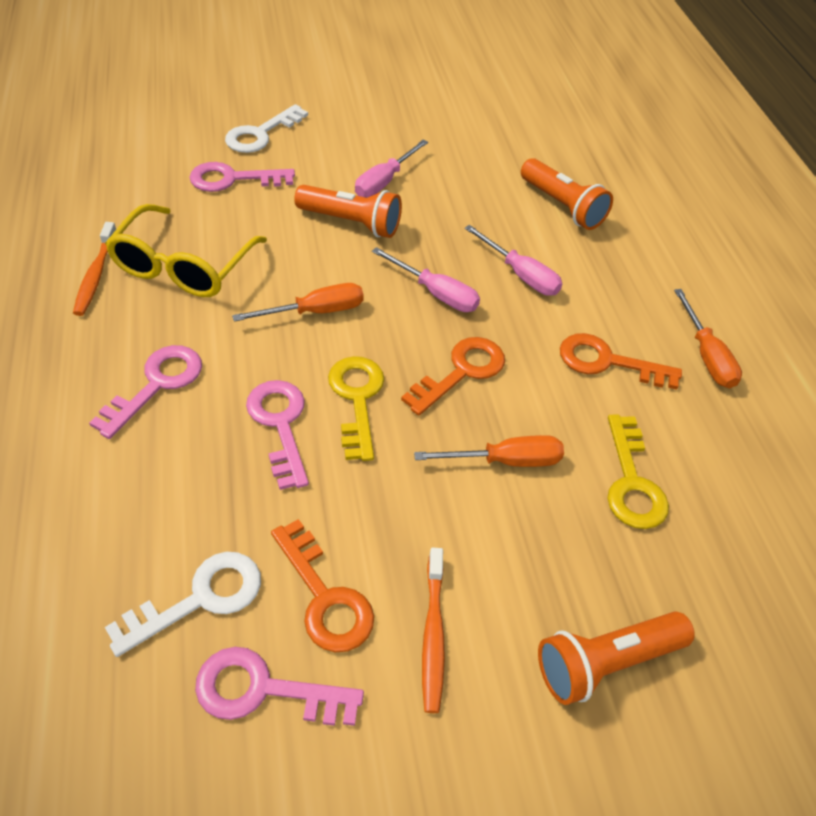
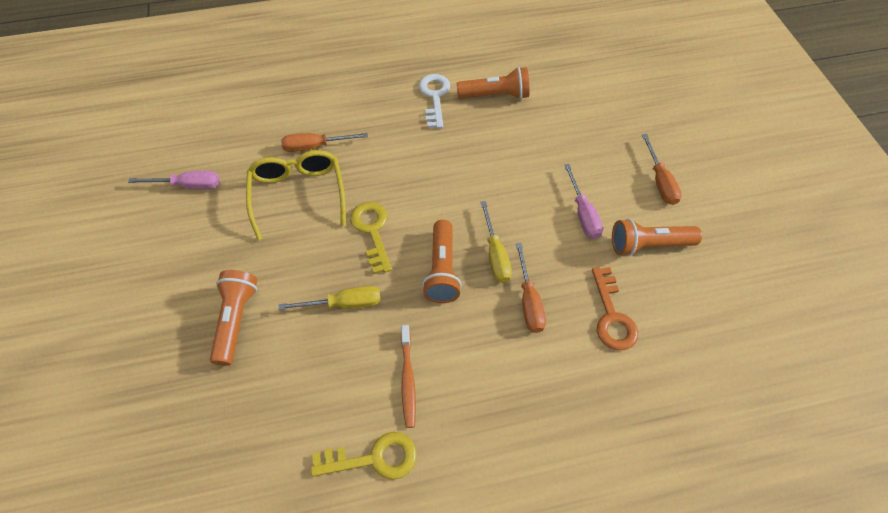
orange flashlight: [294,185,402,238] [521,158,613,230] [538,611,695,705] = 3 -> [210,270,257,366] [422,220,462,303] [457,67,529,99] [612,219,702,256] = 4
orange key: [271,519,374,652] [401,337,505,416] [560,333,682,390] = 3 -> [592,267,638,350] = 1
orange toothbrush: [73,222,116,316] [422,548,445,713] = 2 -> [401,325,416,428] = 1
pink key: [89,345,202,439] [189,162,295,192] [195,647,364,726] [246,380,309,490] = 4 -> none = 0
pink screwdriver: [355,140,428,198] [372,247,480,312] [465,225,562,296] = 3 -> [128,171,220,189] [564,164,603,239] = 2
white key: [105,552,261,657] [225,104,308,153] = 2 -> [419,74,450,128] = 1
yellow screwdriver: none = 0 -> [279,286,380,310] [480,201,512,283] = 2

